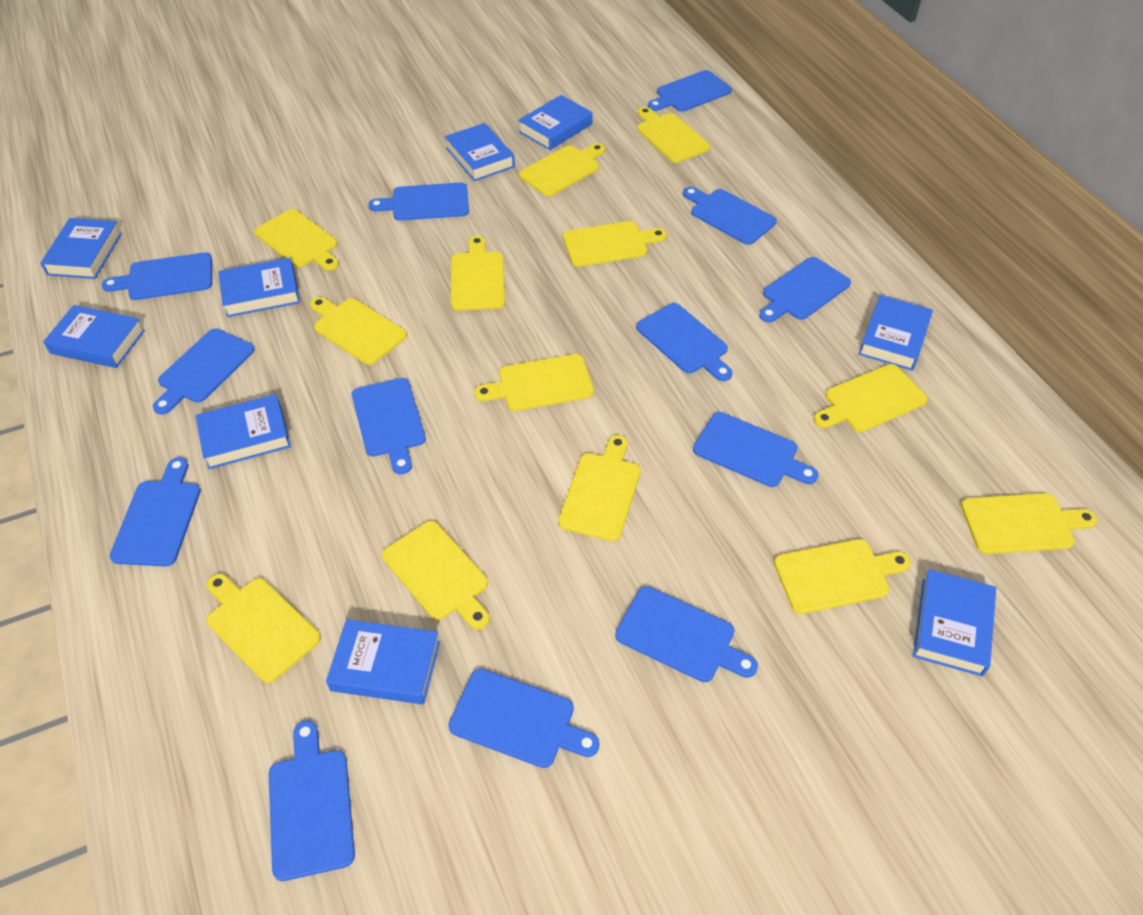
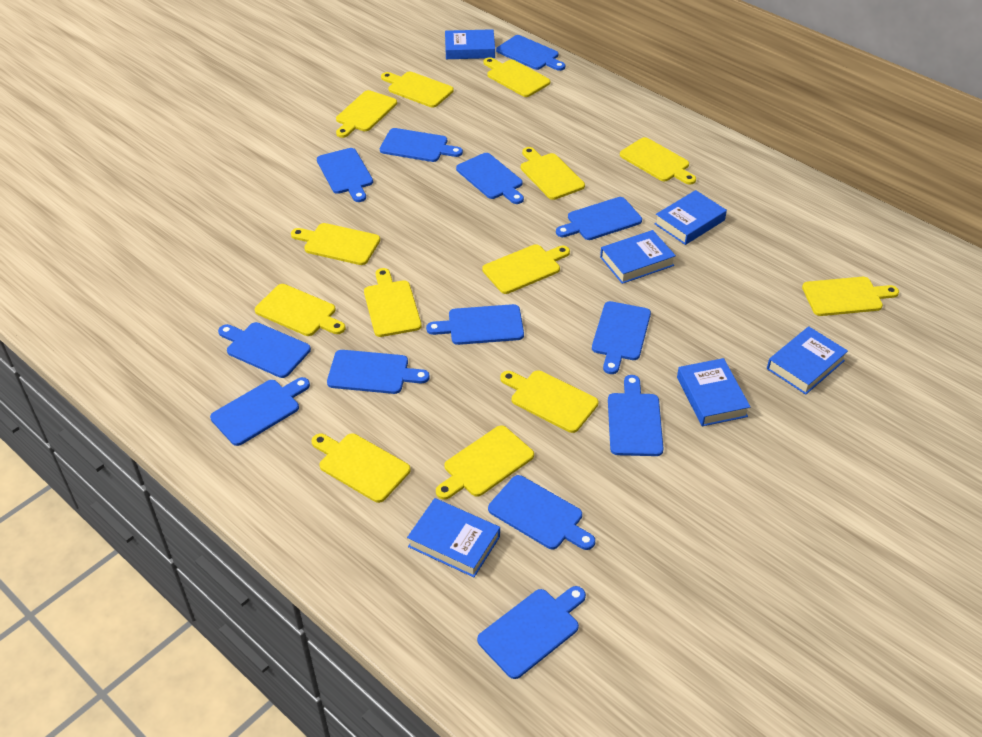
blue book: [40,218,122,279] [43,305,145,368] [195,394,291,469] [218,258,300,317] [326,619,440,704] [445,123,515,181] [518,95,593,150] [859,295,933,371] [913,569,996,676] = 9 -> [407,498,500,577] [445,29,495,59] [600,230,676,284] [655,190,727,245] [677,358,751,426] [767,326,848,395] = 6

